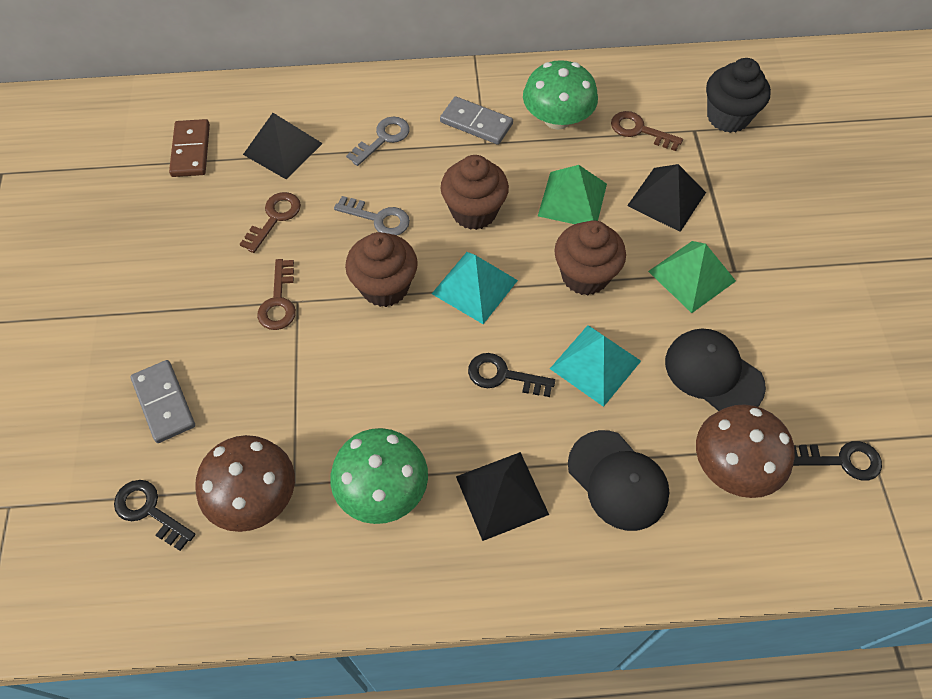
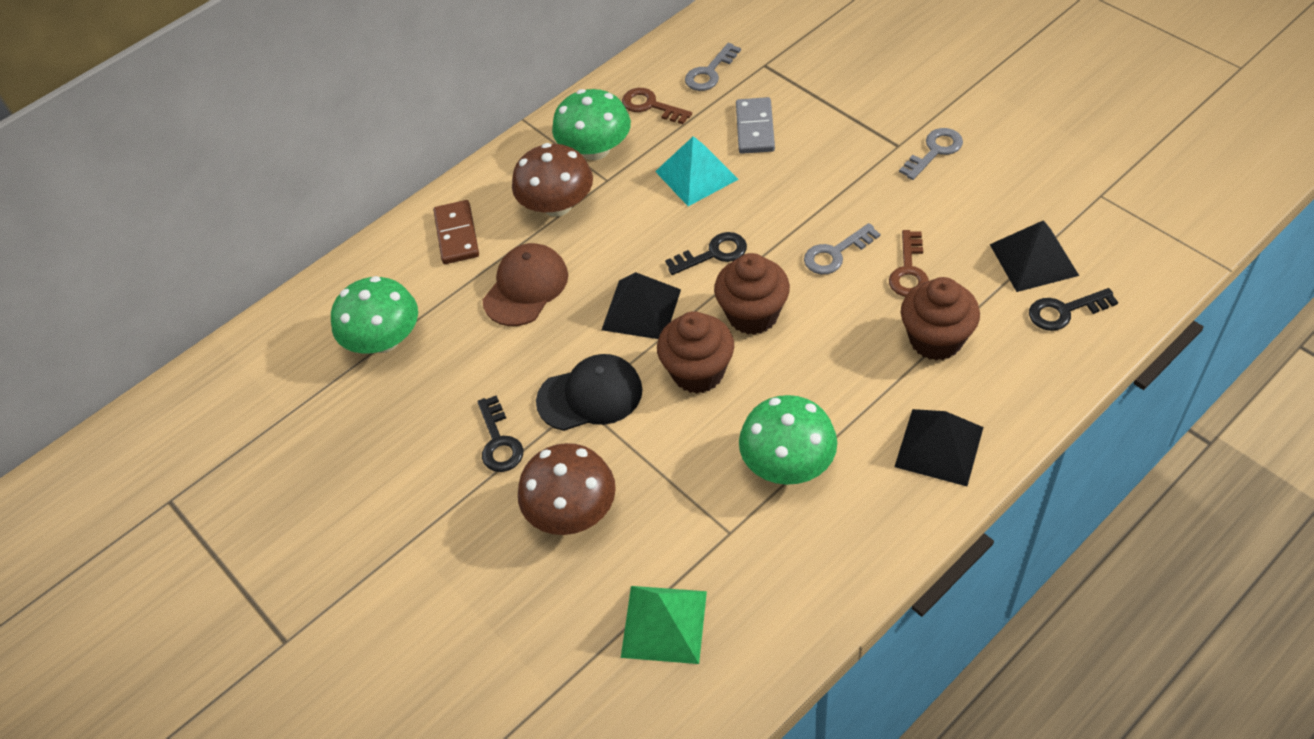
black cap: [568,430,670,531] [665,329,766,411] = 2 -> [536,354,643,431] = 1
black cupcake: [706,58,771,133] = 1 -> none = 0
brown cap: none = 0 -> [483,243,568,326] = 1
brown key: [240,192,301,253] [257,259,296,330] [611,111,683,151] = 3 -> [622,88,692,124] [889,230,929,297] = 2
green mushroom: [330,428,428,524] [523,60,598,130] = 2 -> [331,276,418,354] [552,89,631,160] [739,395,837,485] = 3
green pyramid: [538,165,607,224] [648,241,736,313] = 2 -> [621,586,707,664] = 1
grey domino: [130,360,195,443] [440,96,513,145] = 2 -> [736,97,775,154] = 1
grey key: [334,196,410,236] [346,117,410,166] = 2 -> [685,43,741,91] [804,223,880,274] [899,128,963,180] = 3
turquoise pyramid: [432,252,518,324] [550,325,641,407] = 2 -> [655,136,739,206] = 1

